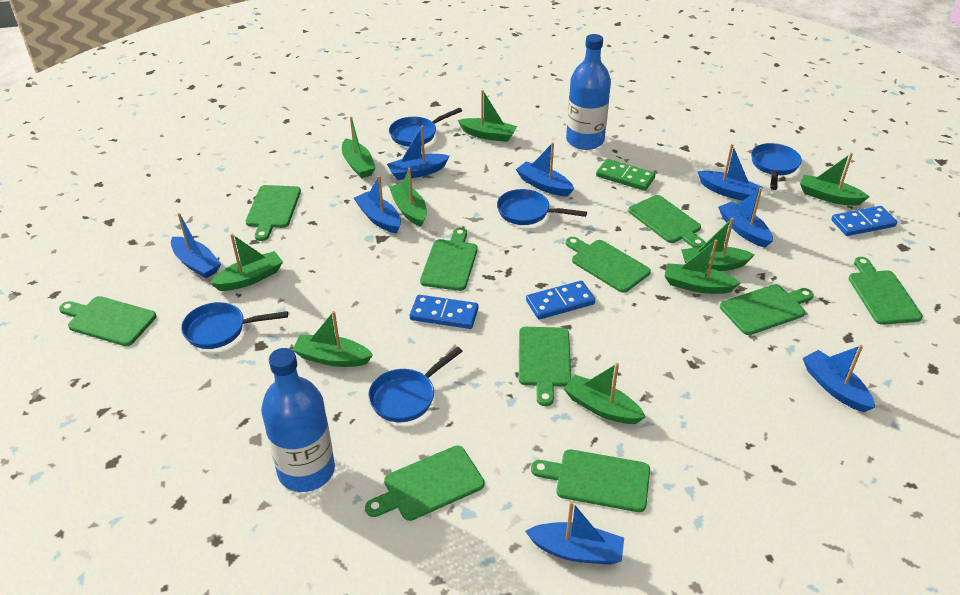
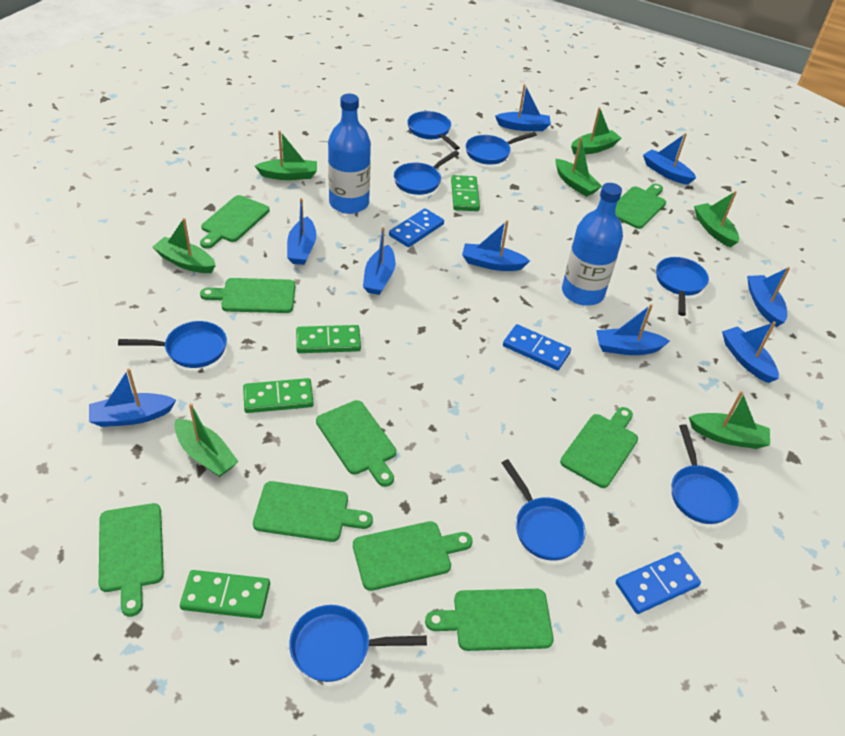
blue boat: [171,213,221,278] [354,175,401,234] [387,126,450,180] [516,142,574,197] [525,501,624,565] [697,144,763,201] [718,188,773,248] [803,345,875,412] = 8 -> [89,368,176,427] [287,198,316,265] [363,227,395,295] [462,220,530,271] [495,84,551,131] [596,304,670,355] [643,133,696,185] [722,322,779,383] [747,267,790,327] = 9
blue pan: [181,302,288,349] [368,347,463,422] [389,108,462,146] [497,189,587,225] [751,143,802,190] = 5 -> [118,321,227,368] [289,605,427,682] [394,150,459,195] [407,111,460,150] [466,132,537,165] [502,459,585,561] [656,257,709,316] [672,424,739,524] = 8
green boat: [210,234,283,291] [292,311,373,367] [342,116,376,178] [389,168,427,227] [458,90,517,142] [564,363,646,424] [665,239,740,294] [681,218,755,271] [800,153,869,206] = 9 -> [152,218,216,273] [174,404,239,477] [255,130,317,180] [556,137,602,197] [571,107,621,154] [689,391,770,449] [694,191,739,247] = 7
green cutting board: [59,296,156,346] [245,185,301,241] [365,446,484,521] [420,228,478,291] [519,327,571,406] [531,449,650,512] [565,237,651,293] [628,195,705,248] [720,285,814,335] [848,257,923,325] = 10 -> [99,503,164,617] [200,195,270,249] [200,278,295,313] [253,481,373,542] [316,400,396,487] [353,521,473,591] [425,589,553,651] [560,407,638,488] [615,184,666,229] = 9
green domino: [596,159,655,191] = 1 -> [180,570,270,619] [243,378,314,413] [296,325,361,353] [451,175,480,211] = 4

